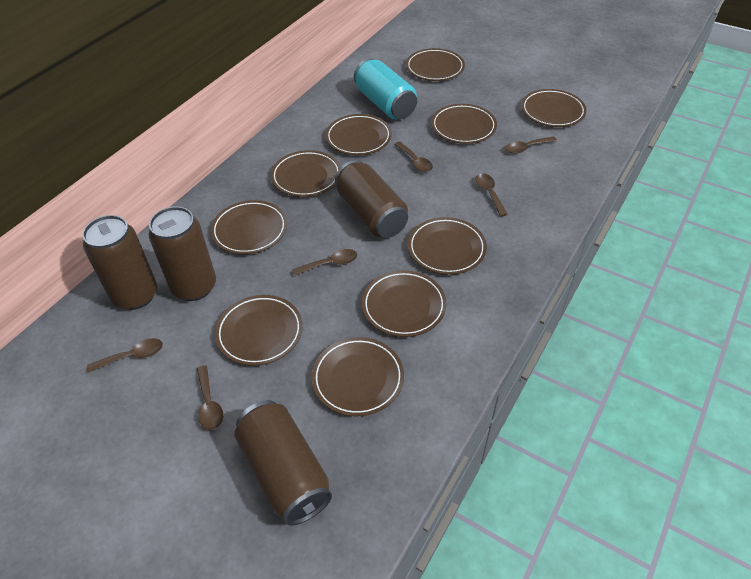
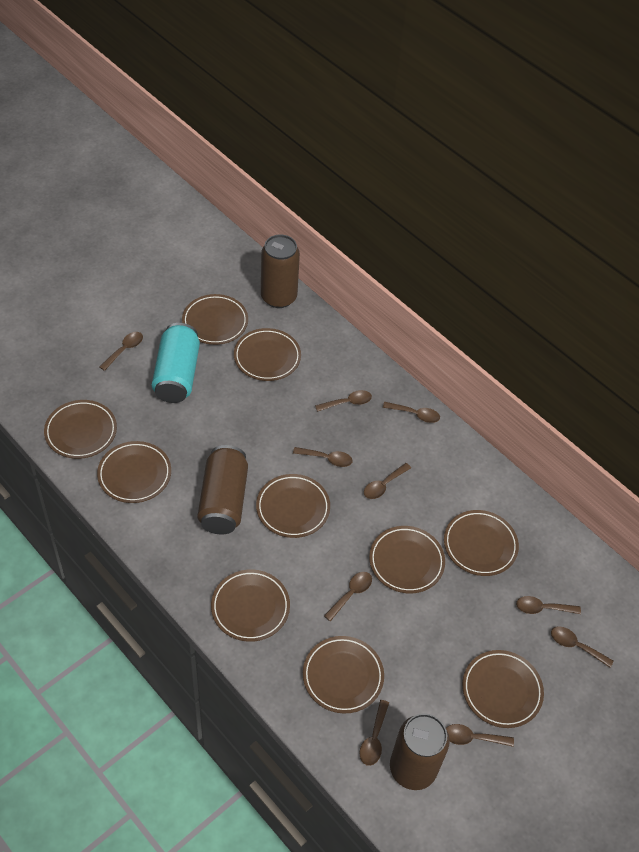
brown can: [82,215,157,310] [149,206,216,301] [234,400,332,526] [335,160,408,238] = 4 -> [198,445,248,534] [261,234,300,308] [390,713,450,790] = 3
brown spoon: [87,338,163,373] [197,365,223,430] [292,249,357,276] [394,142,433,172] [475,173,508,217] [505,136,557,154] = 6 -> [100,332,143,371] [293,447,353,467] [315,390,372,412] [324,572,372,621] [360,700,389,766] [364,463,411,499] [383,402,440,423] [446,724,514,747] [516,596,581,614] [551,626,614,668] = 10

